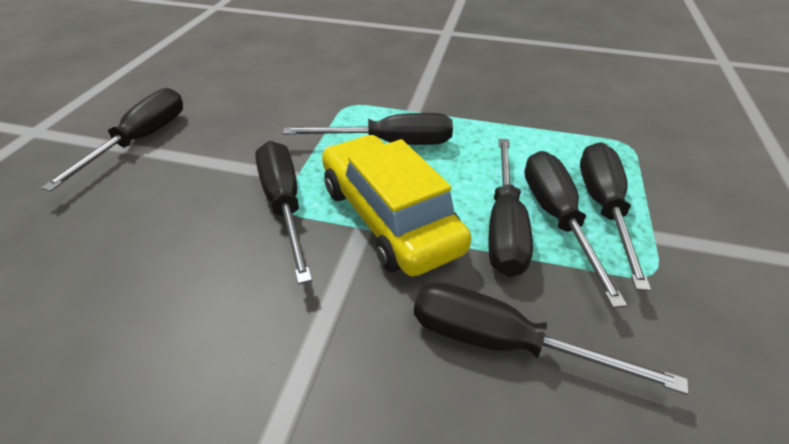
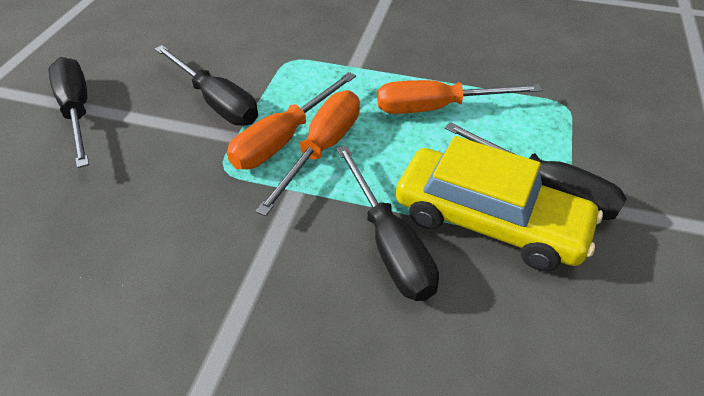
black screwdriver: [41,88,183,192] [255,141,312,284] [283,113,453,145] [414,282,688,395] [489,139,533,277] [524,151,627,308] [580,142,651,291] = 7 -> [49,57,89,168] [154,45,258,126] [336,145,439,301] [444,122,627,220] = 4
orange screwdriver: none = 0 -> [227,72,356,169] [255,90,360,216] [377,80,542,114] = 3

